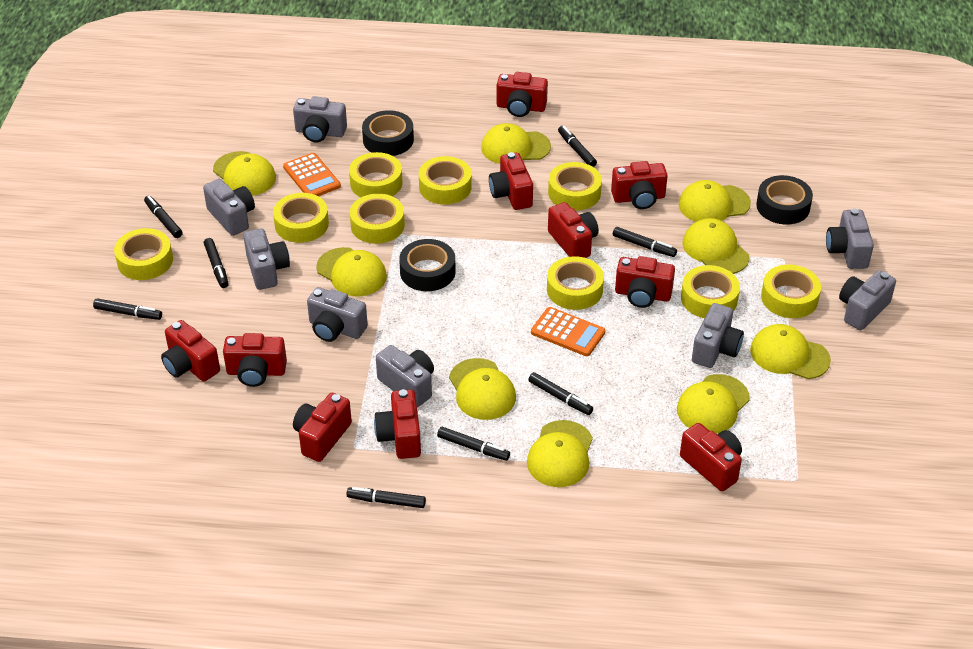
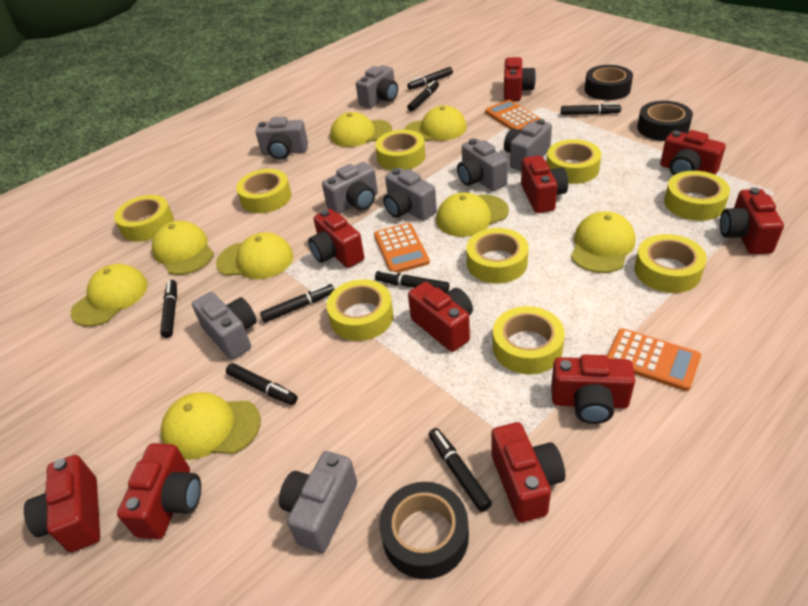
orange calculator: [283,153,341,196] [531,307,605,356] = 2 -> [374,223,430,273] [485,100,541,130] [607,328,701,391] = 3
yellow cap: [213,151,276,196] [316,247,387,296] [449,358,516,420] [481,123,551,164] [527,420,593,487] [677,374,750,433] [679,180,751,222] [683,218,749,274] [750,324,831,379] = 9 -> [71,264,148,327] [152,221,214,275] [161,392,261,460] [216,232,293,279] [330,112,392,147] [404,105,467,141] [436,192,509,237] [571,211,635,273] = 8

